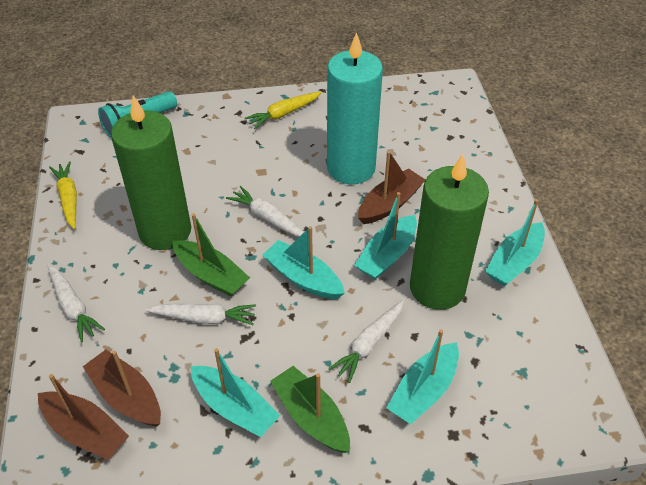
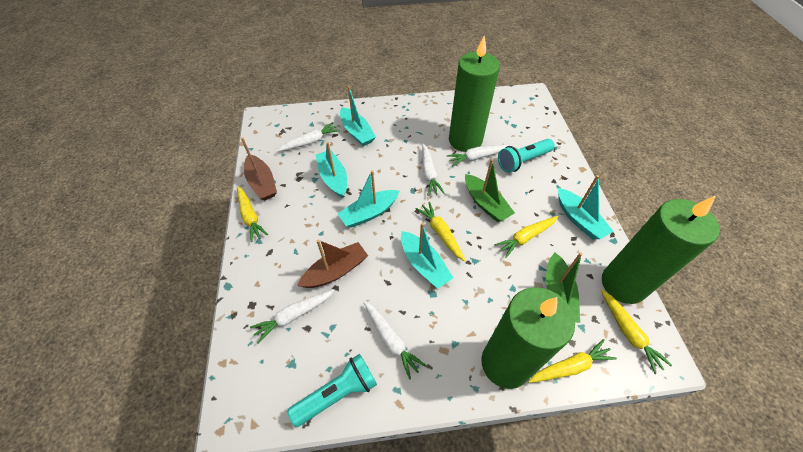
brown boat: [38,374,129,460] [83,350,161,427] [358,151,426,224] = 3 -> [241,137,277,200] [297,240,368,288] = 2
green candle: [111,95,191,250] [410,154,489,310] = 2 -> [449,36,500,152] [481,287,575,389] [602,195,720,304] = 3
turquoise candle: [327,32,383,184] = 1 -> none = 0
turquoise flashlight: [98,91,177,137] = 1 -> [287,354,377,427] [498,139,555,173] = 2
white carrot: [48,265,105,342] [146,304,256,325] [226,186,304,237] [328,300,404,383] = 4 -> [250,289,335,343] [277,122,340,152] [363,301,427,379] [422,144,444,196] [447,145,511,166] = 5
yellow carrot: [49,161,77,229] [245,91,322,129] = 2 -> [237,186,268,242] [415,202,465,261] [494,216,558,258] [528,339,617,383] [601,290,672,374] = 5

